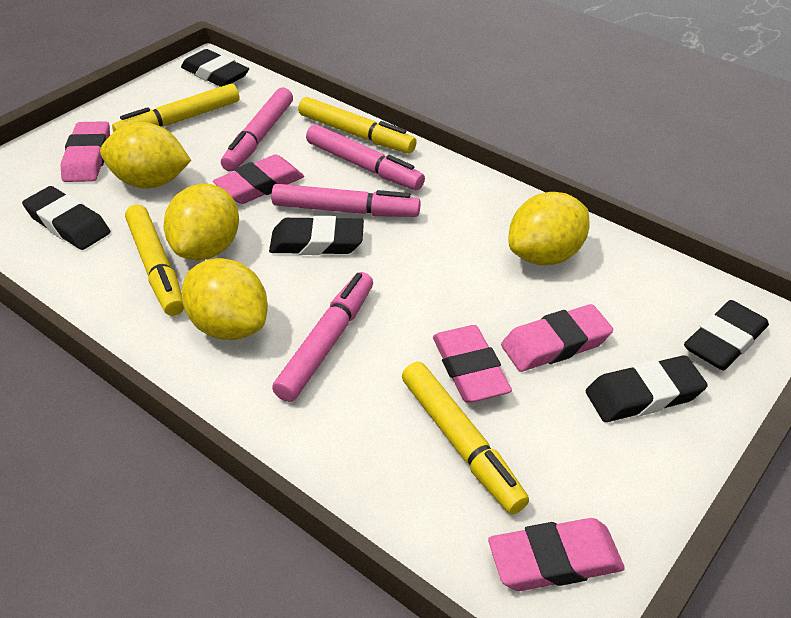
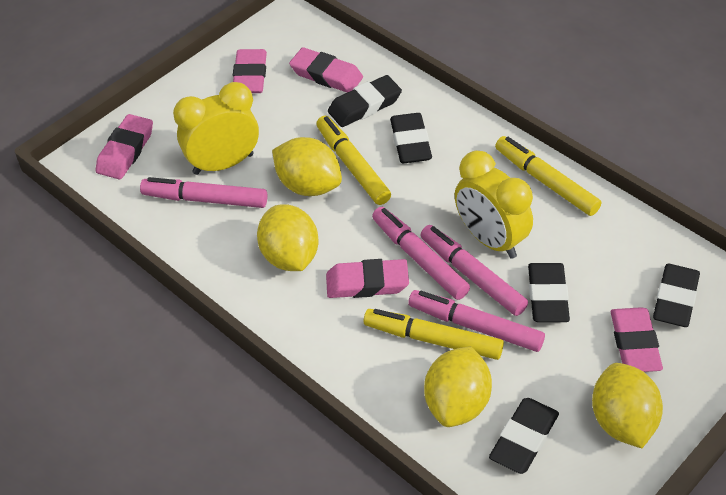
yellow clock: none = 0 -> [173,82,259,175] [455,151,533,259] = 2
yellow marker: [112,84,239,132] [125,204,184,316] [298,97,417,153] [402,362,529,514] = 4 -> [316,116,391,205] [363,309,504,360] [495,136,601,216] = 3

